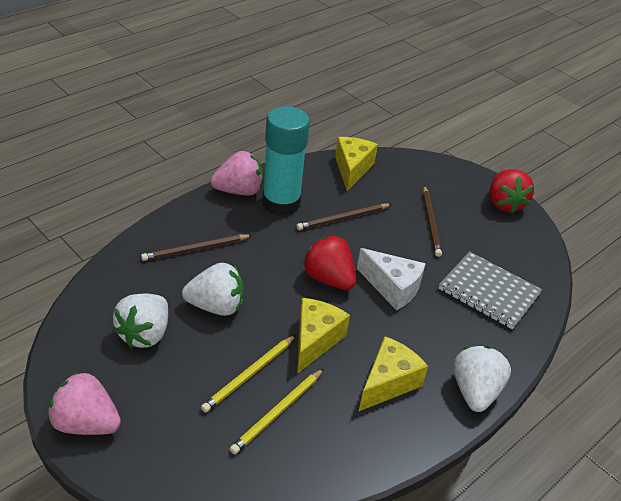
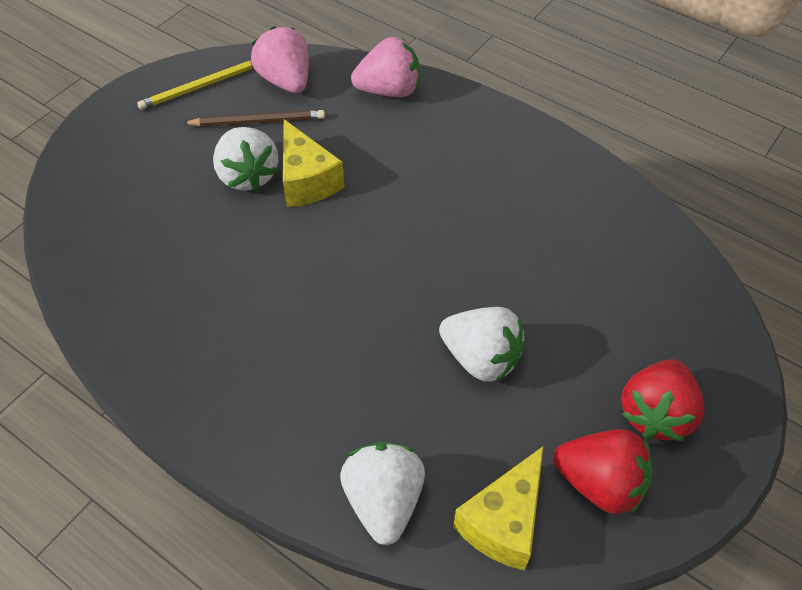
brown pencil: [141,234,252,261] [296,204,392,230] [423,185,442,257] = 3 -> [183,110,325,127] = 1
grey notebook: [439,251,542,329] = 1 -> none = 0
turquoise glue stick: [262,106,310,216] = 1 -> none = 0
white cheese: [357,248,426,311] = 1 -> none = 0
yellow cheese: [297,298,350,374] [335,137,378,191] [358,336,428,412] = 3 -> [283,119,345,207] [453,446,544,571] = 2
yellow pencil: [201,335,296,412] [230,368,324,454] = 2 -> [137,60,253,110] = 1

